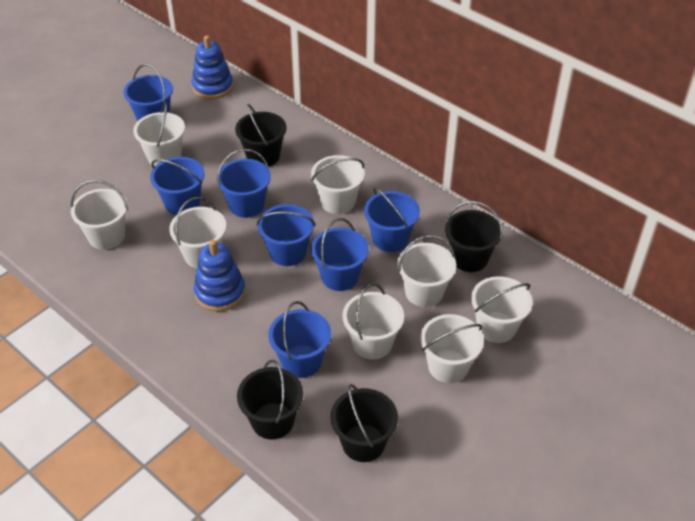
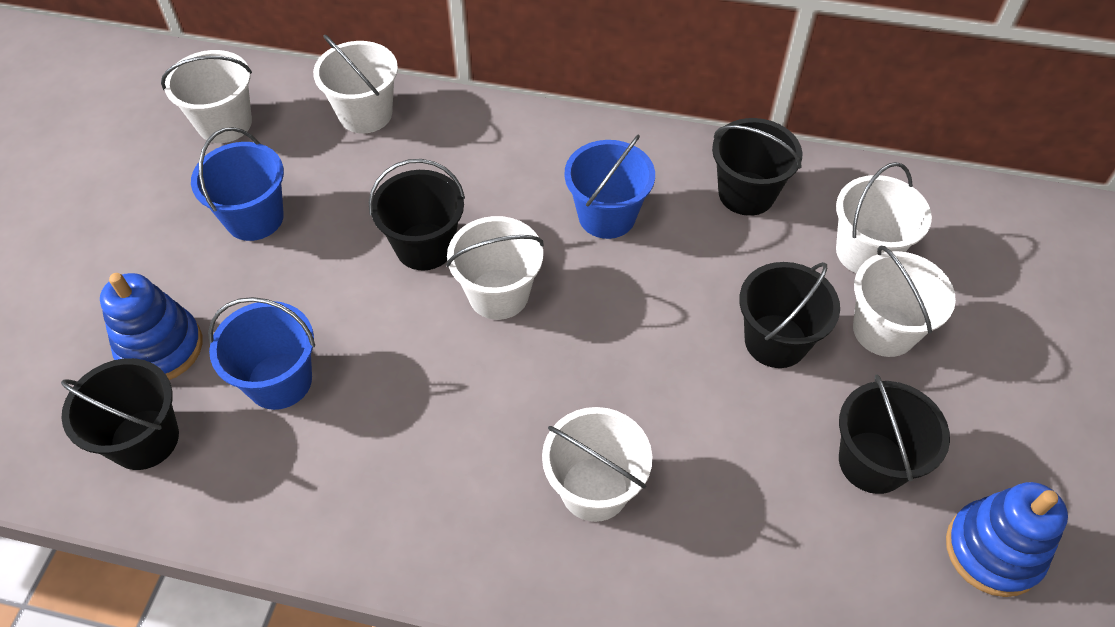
black bucket: [235,104,287,167] [237,360,303,439] [330,384,398,462] [445,201,503,272] = 4 -> [61,358,179,470] [369,159,465,270] [712,118,803,216] [739,262,840,368] [839,374,950,494] = 5
blue bucket: [123,64,173,121] [150,157,205,215] [217,149,271,218] [257,204,315,266] [268,301,331,378] [311,218,369,291] [364,187,420,252] = 7 -> [191,127,284,241] [208,297,315,410] [564,135,655,239] = 3
white bucket: [71,180,128,250] [133,102,185,167] [169,197,227,268] [311,155,365,214] [342,283,404,359] [397,235,456,307] [420,314,484,383] [471,276,533,343] = 8 -> [161,50,252,143] [313,35,398,134] [446,216,544,320] [542,407,652,522] [836,162,932,273] [853,246,956,357] = 6

